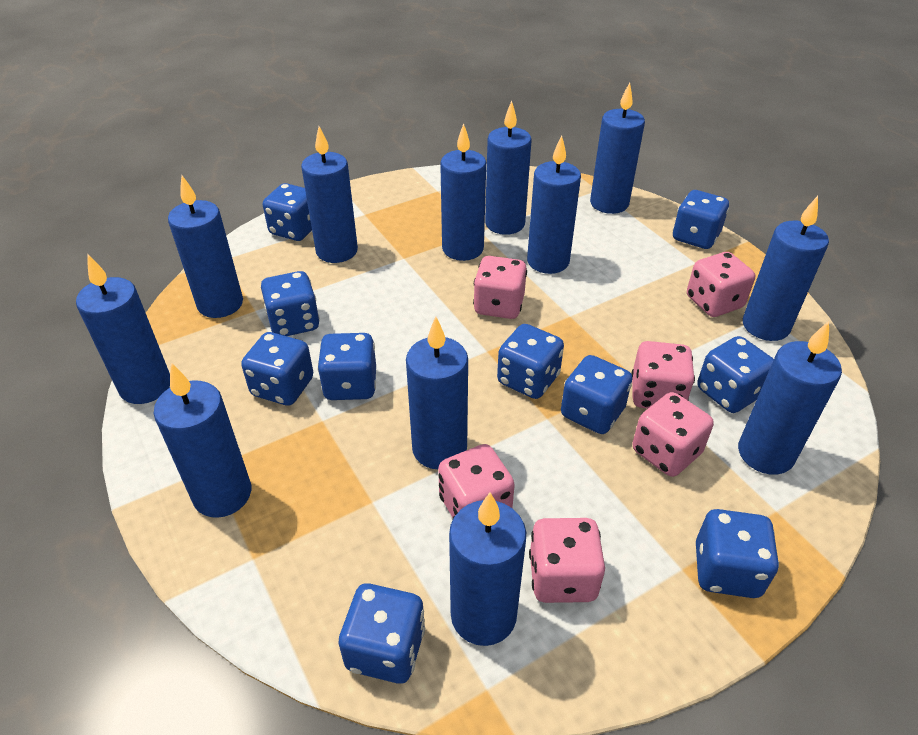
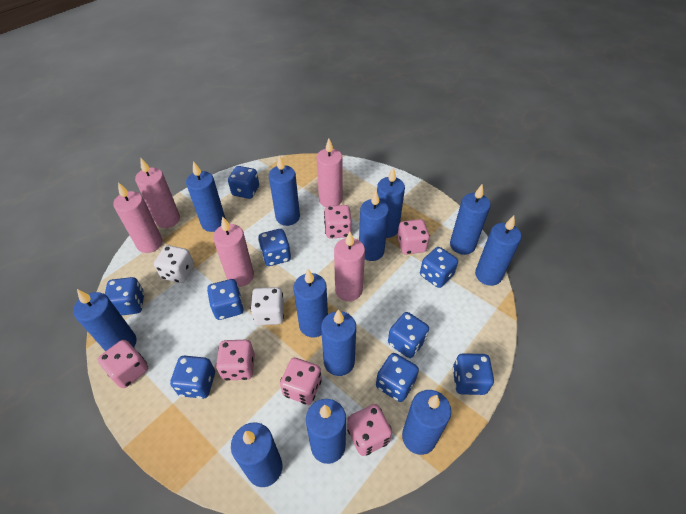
blue dice: [241,332,313,406] [261,271,320,336] [263,183,312,241] [317,333,376,400] [338,583,425,684] [497,324,564,399] [561,355,632,434] [673,190,729,249] [696,509,779,598] [697,336,774,413] = 10 -> [105,277,144,316] [170,356,215,399] [207,279,244,320] [228,166,259,199] [258,229,291,266] [376,353,419,402] [388,312,429,358] [420,247,458,288] [452,353,494,395] = 9
pink candle: none = 0 -> [113,182,163,253] [135,158,180,228] [213,216,254,287] [317,138,342,207] [334,232,365,301] = 5
white dice: none = 0 -> [154,245,194,283] [250,287,284,325] = 2

